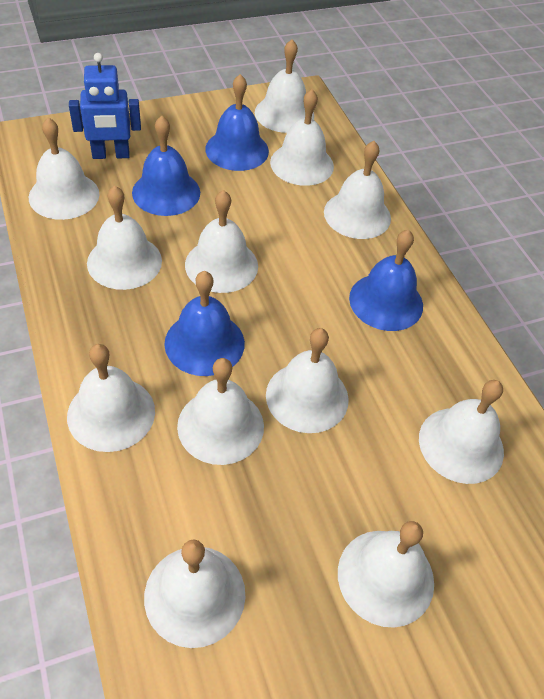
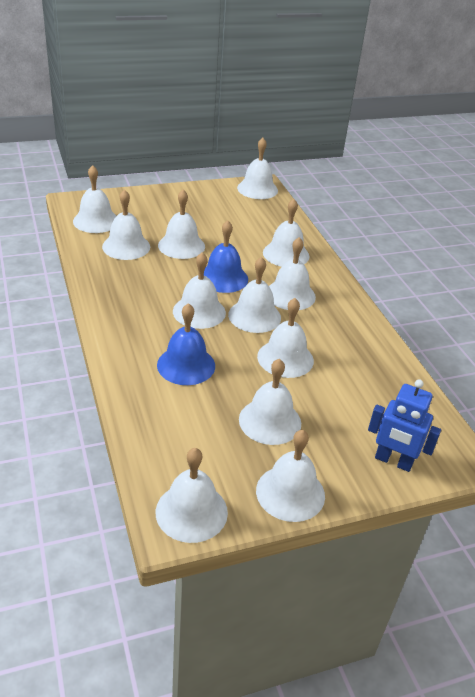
blue bell: [132,116,200,216] [164,271,245,376] [205,74,269,171] [349,229,423,331] = 4 -> [157,303,215,385] [204,220,248,293] = 2

